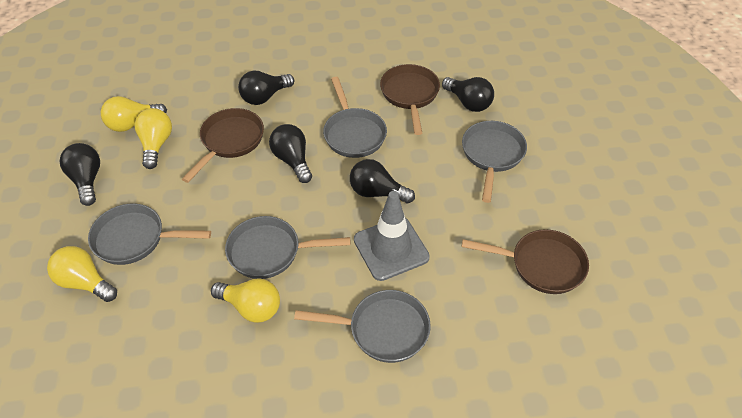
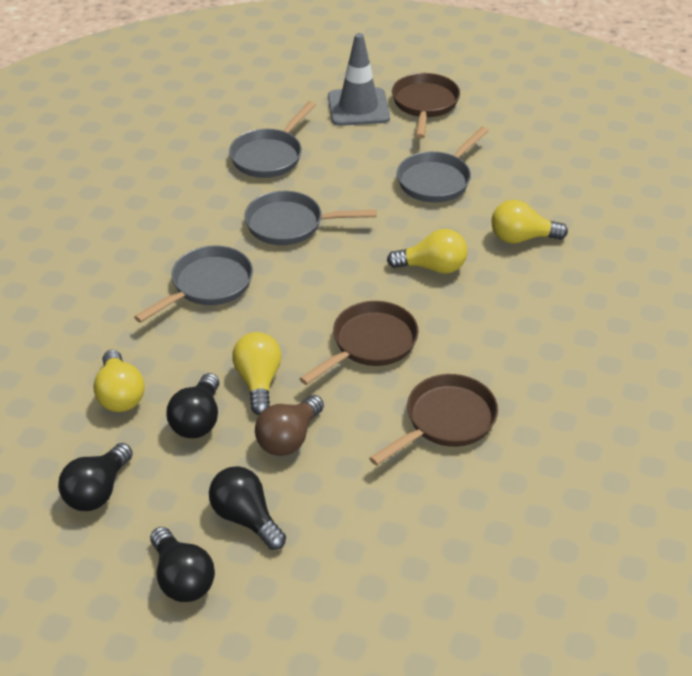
black light bulb: [60,143,100,206] [238,71,294,105] [269,124,312,183] [350,159,415,203] [442,77,494,112] = 5 -> [58,443,133,511] [150,527,215,602] [166,373,219,438] [209,466,286,550] = 4
brown light bulb: none = 0 -> [255,395,324,456] = 1
grey pan: [88,204,211,265] [225,216,350,279] [294,290,431,363] [323,77,387,158] [462,121,527,203] = 5 -> [134,245,253,323] [229,101,316,178] [244,191,377,245] [397,127,489,203] = 4

